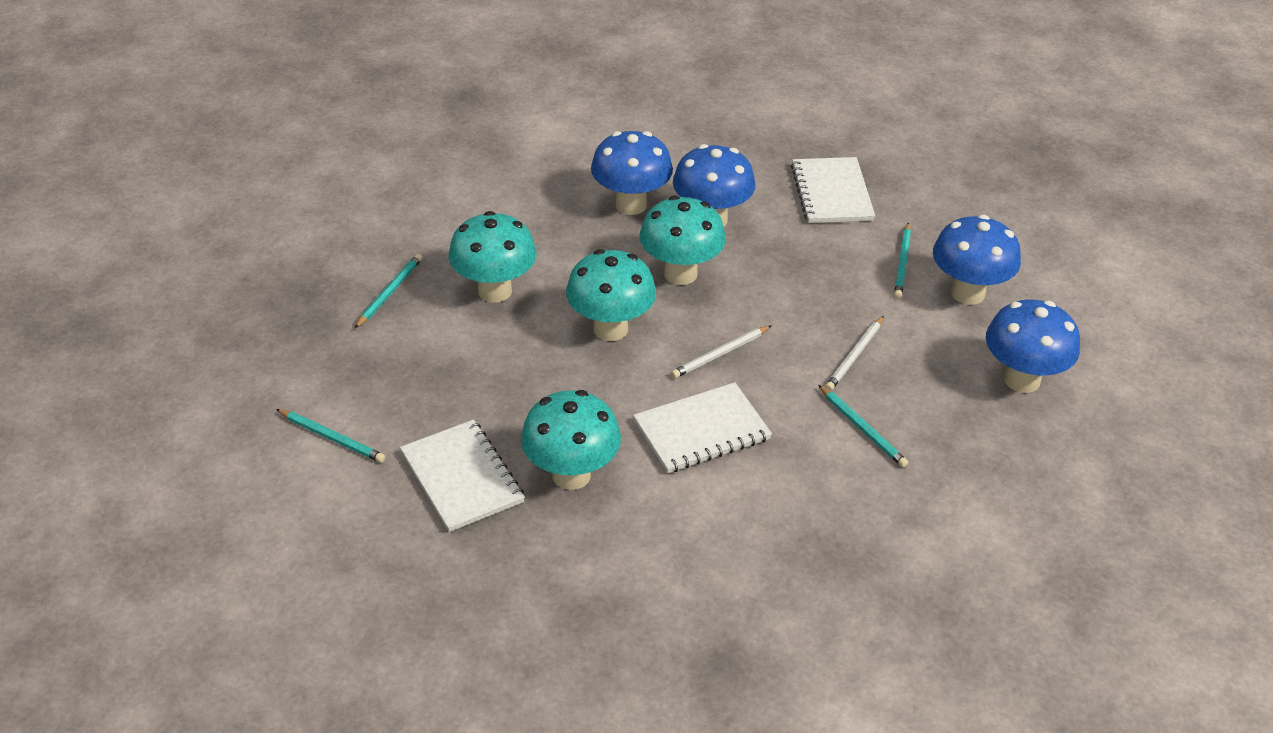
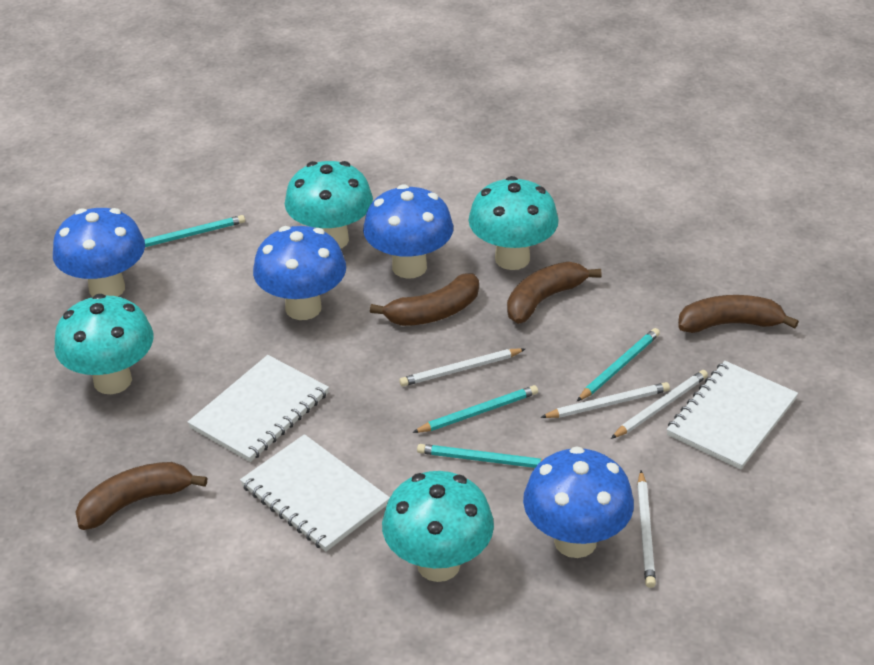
brown banana: none = 0 -> [75,462,207,530] [370,273,479,326] [507,262,601,324] [678,295,799,333] = 4
white pencil: [671,325,772,378] [825,316,884,391] = 2 -> [399,348,525,386] [540,382,670,418] [611,370,708,439] [637,471,656,588] = 4

